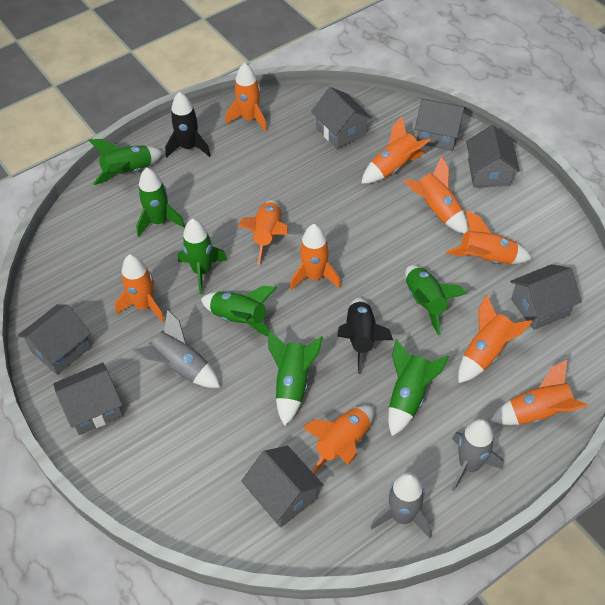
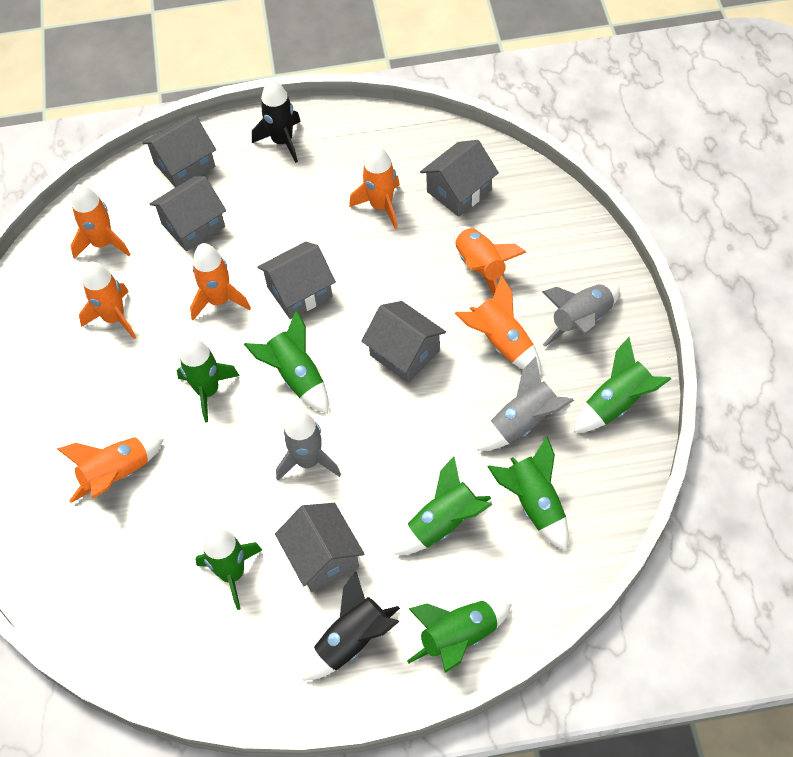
grey house: [18,304,91,375] [53,363,123,435] [241,446,324,528] [311,87,372,149] [415,98,466,151] [466,125,520,187] [510,264,582,330] = 7 -> [142,116,216,187] [150,176,226,251] [257,242,336,319] [275,503,364,592] [361,301,446,383] [420,140,499,217] = 6
orange rocket: [115,254,165,323] [225,63,267,132] [237,200,288,265] [290,224,341,290] [303,405,374,473] [361,117,431,184] [404,156,468,234] [446,210,533,264] [458,295,532,383] [490,360,588,425] = 10 -> [57,436,164,503] [70,184,131,259] [79,262,136,339] [190,243,251,320] [349,145,400,229] [454,226,526,296] [455,275,541,375] = 7

